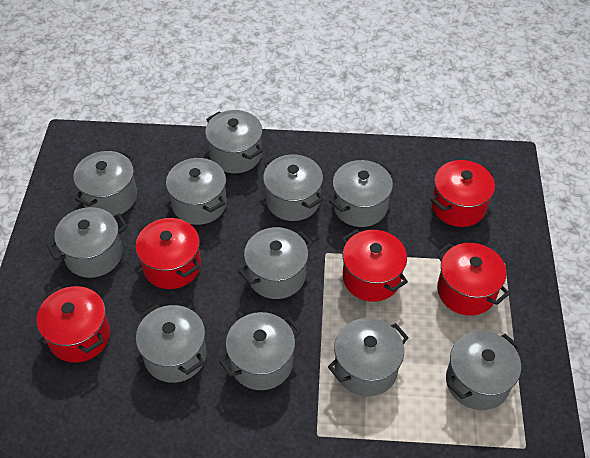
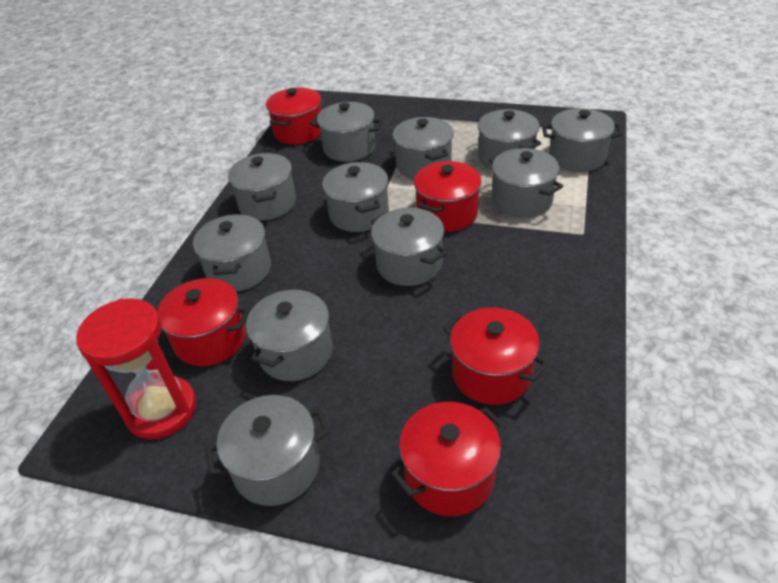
red hourglass: none = 0 -> [76,299,196,439] = 1

